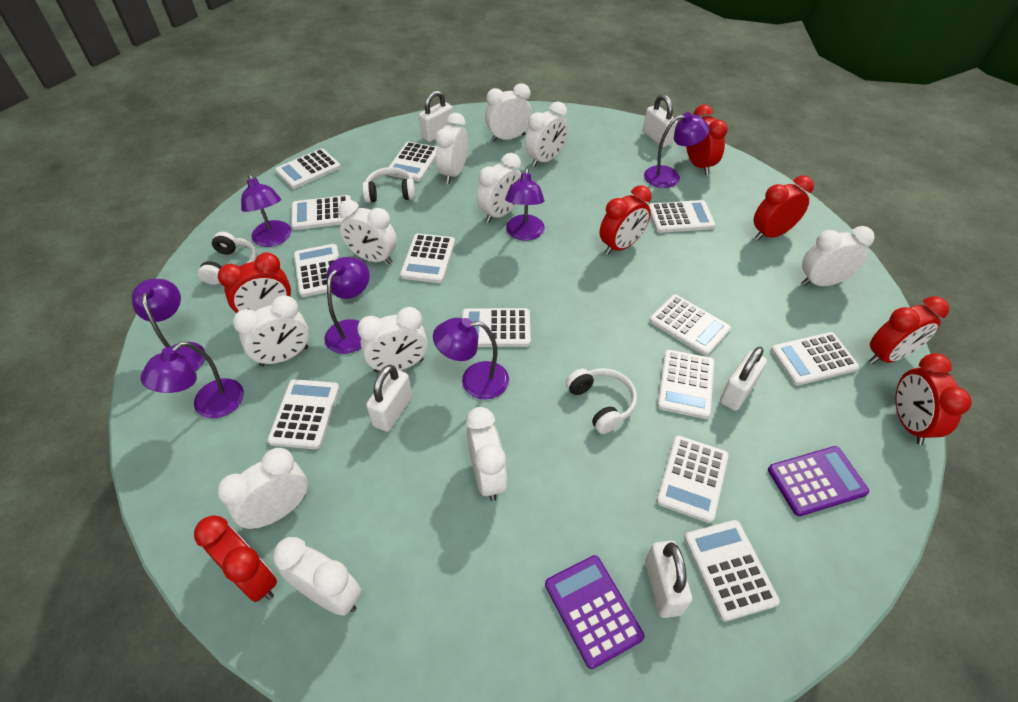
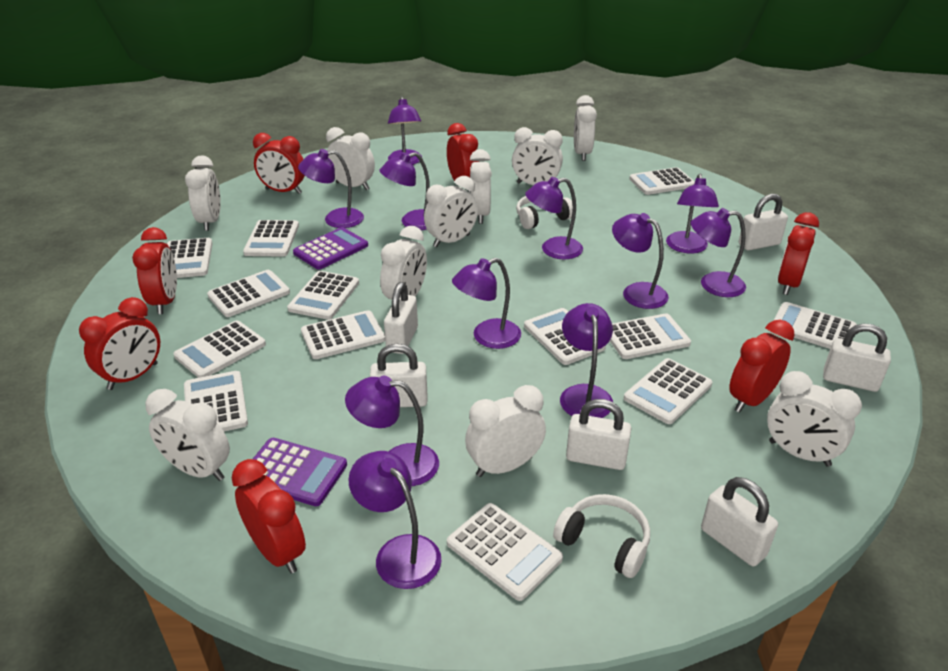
purple lamp: [132,279,205,371] [140,342,244,418] [241,174,291,247] [324,257,370,354] [433,318,509,400] [505,168,545,241] [644,112,710,188] = 7 -> [298,149,364,228] [345,376,439,486] [349,451,442,589] [380,152,430,230] [388,96,422,165] [452,258,521,349] [525,177,583,259] [560,303,613,418] [612,213,669,309] [666,174,719,254] [691,208,746,297] = 11
white clock: [217,448,308,529] [233,295,309,367] [273,537,362,616] [338,200,397,264] [357,307,428,372] [435,113,468,184] [466,407,507,501] [477,153,521,223] [485,83,532,142] [525,102,568,167] [801,226,875,286] = 11 -> [146,389,230,481] [185,155,221,231] [326,127,375,190] [380,226,427,300] [424,176,478,247] [465,385,546,477] [470,149,492,224] [512,127,563,185] [574,95,597,161] [767,371,862,467] = 10
white headphones: [198,232,258,285] [362,167,415,203] [566,368,637,434] = 3 -> [516,196,573,229] [553,494,650,578] = 2
white padlock: [366,365,412,432] [419,90,454,142] [643,94,677,147] [645,541,692,618] [720,347,767,411] = 5 -> [370,344,427,407] [384,282,418,354] [566,399,631,470] [701,477,778,566] [739,194,788,250] [823,324,891,392] = 6

